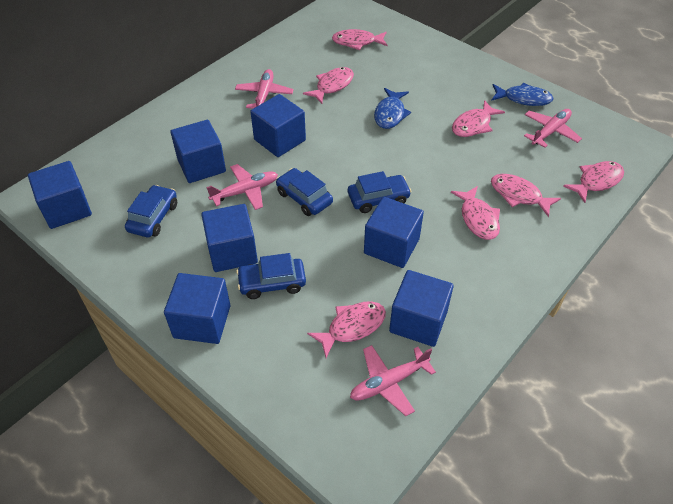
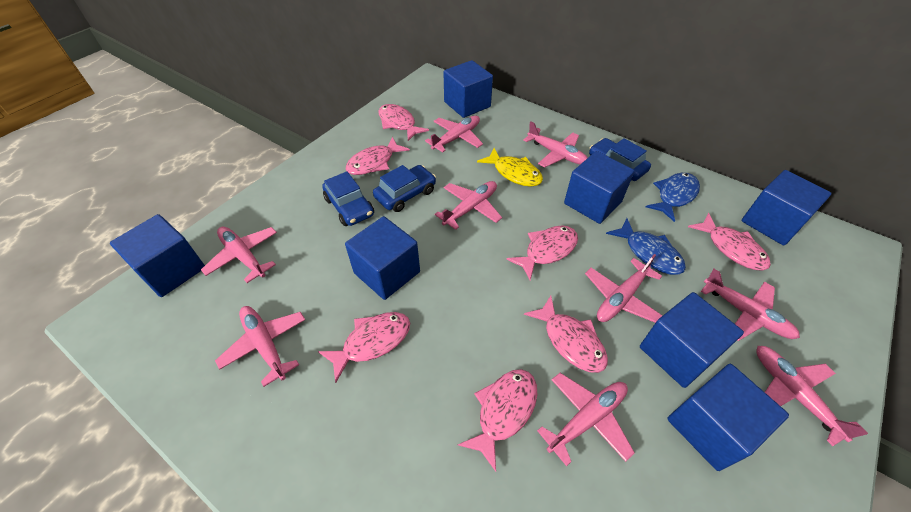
blue car: [125,185,177,237] [236,253,306,299] [276,168,333,216] [348,171,412,213] = 4 -> [322,171,374,226] [373,165,436,212] [589,138,651,181] = 3
pink plane: [206,164,278,210] [235,69,294,109] [350,345,436,416] [524,109,582,148] = 4 -> [201,227,277,283] [215,306,306,387] [425,116,483,152] [435,181,502,230] [523,121,588,167] [537,373,635,466] [585,254,663,323] [700,269,800,341] [756,346,868,446] = 9
yellow fish: none = 0 -> [477,148,543,187] = 1

